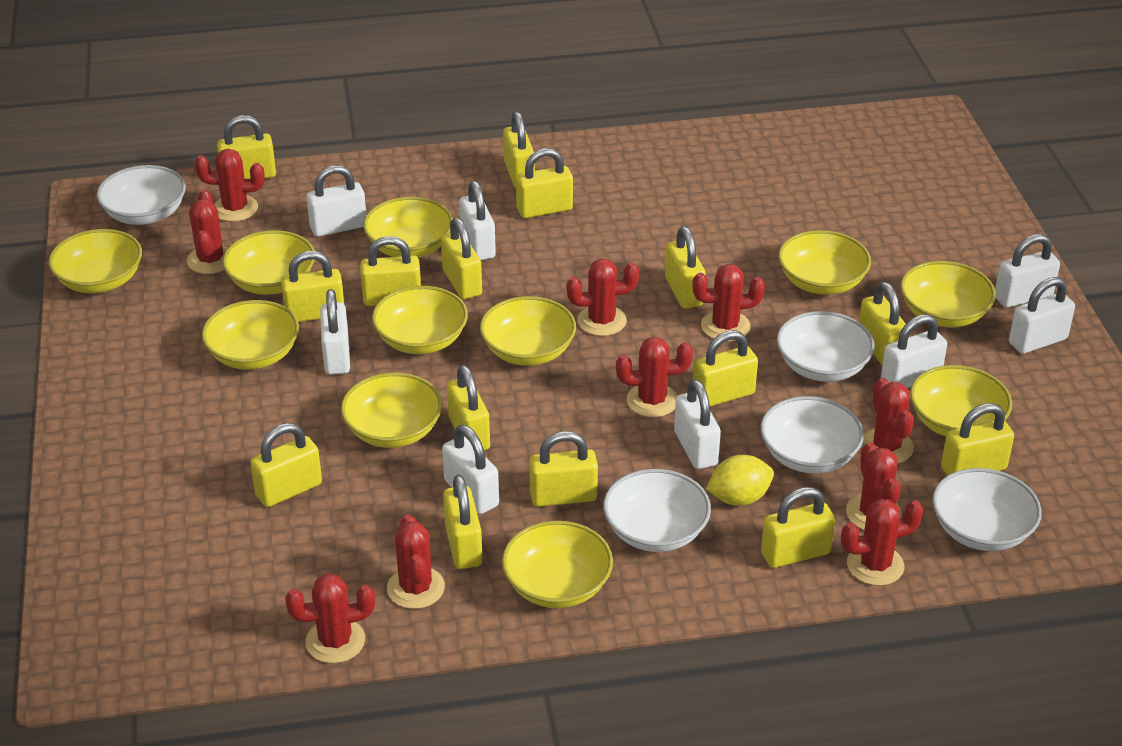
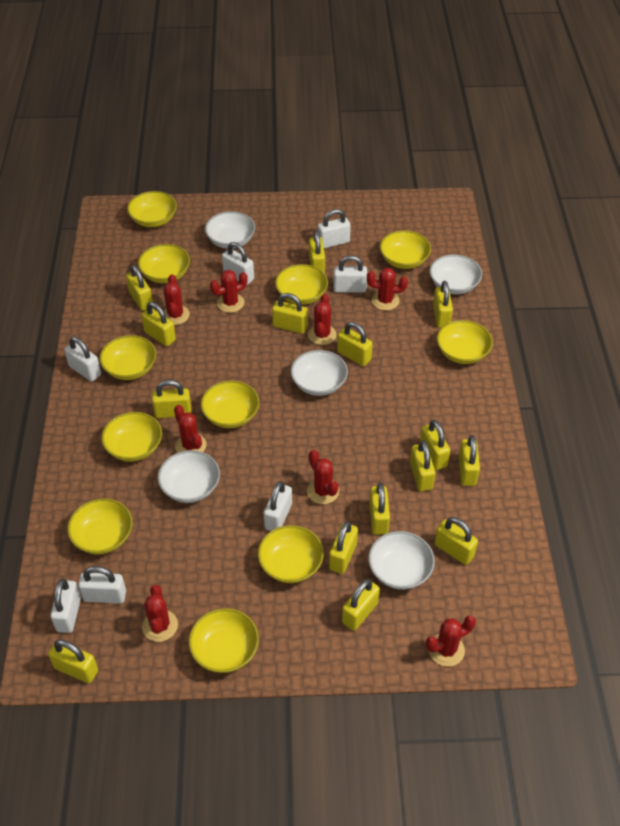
red cactus: [187,189,228,274] [195,149,265,222] [285,574,375,663] [387,514,445,609] [566,258,639,336] [616,337,693,417] [692,264,765,341] [841,499,923,586] [846,442,902,530] [861,378,914,464] = 10 -> [142,585,178,642] [163,275,190,325] [174,405,206,453] [210,270,248,313] [307,450,339,504] [308,294,337,345] [367,267,408,310] [426,616,476,666] = 8
white padlock: [307,165,366,237] [320,289,350,375] [442,425,499,514] [460,181,496,260] [674,379,721,469] [881,314,947,388] [995,234,1060,308] [1009,277,1075,354] = 8 -> [50,579,81,633] [64,337,101,381] [78,566,126,604] [222,242,254,285] [264,481,292,531] [318,209,351,248] [333,255,367,293] = 7
yellow lemon: [706,455,774,506] = 1 -> none = 0

